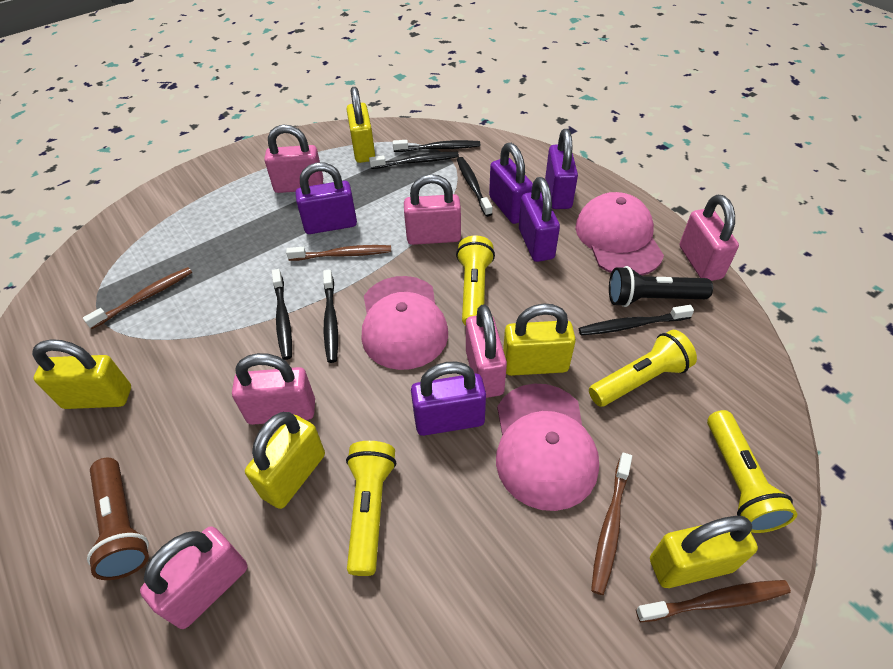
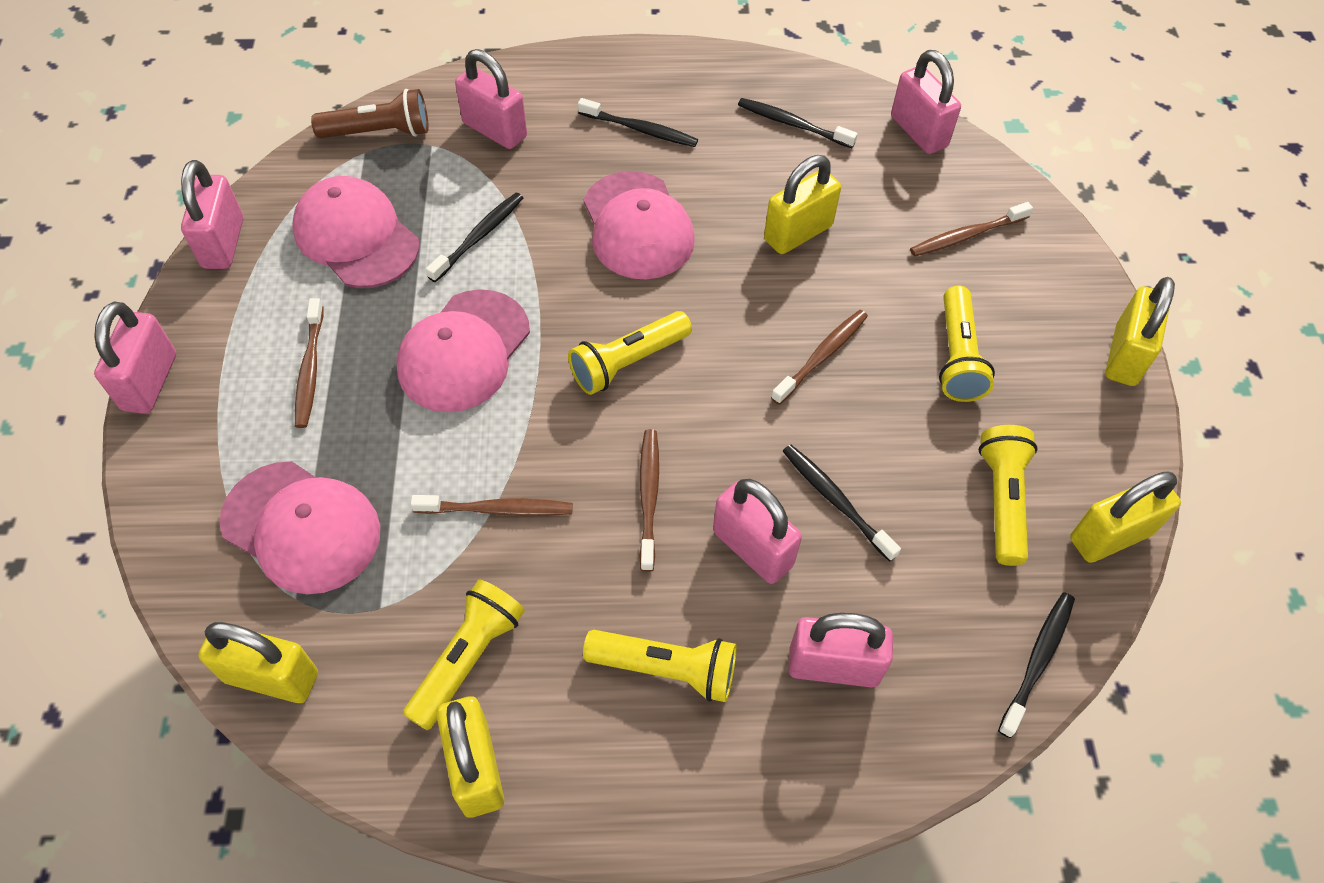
black flashlight: [609,266,713,307] = 1 -> none = 0
black toothbrush: [272,269,292,360] [323,270,338,363] [369,152,459,169] [393,140,480,152] [457,157,492,217] [579,305,694,335] = 6 -> [426,193,523,282] [578,98,698,147] [738,98,858,148] [783,445,901,562] [998,592,1075,738] = 5
brown toothbrush: [83,267,192,329] [286,245,391,261] [591,453,632,595] [636,580,791,622] = 4 -> [295,298,324,428] [411,495,573,516] [640,429,659,572] [771,310,868,405] [910,202,1033,257] = 5
pink cap: [362,276,448,370] [496,383,599,511] [575,192,664,276] = 3 -> [220,462,380,594] [292,176,419,288] [397,289,530,412] [584,171,695,279] = 4
purple padlock: [295,163,357,234] [411,362,486,436] [489,143,533,224] [519,177,560,262] [545,129,578,209] = 5 -> none = 0
yellow flashlight: [346,441,396,576] [456,235,495,326] [589,330,697,407] [707,410,797,533] = 4 -> [403,580,525,730] [568,311,692,395] [583,630,737,702] [939,285,995,402] [979,425,1038,566] = 5

